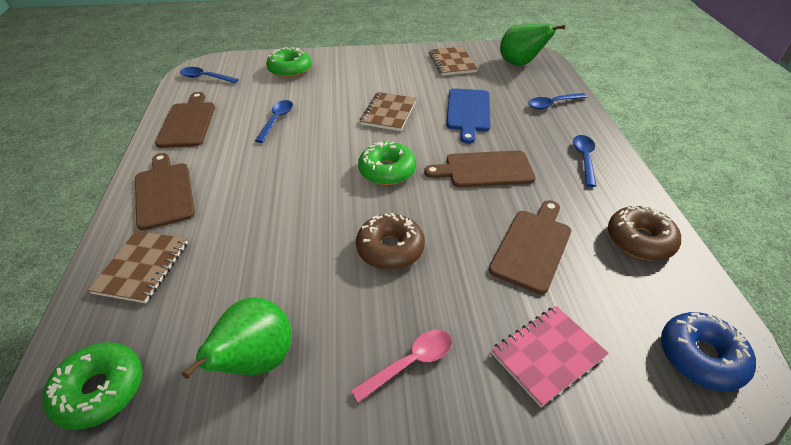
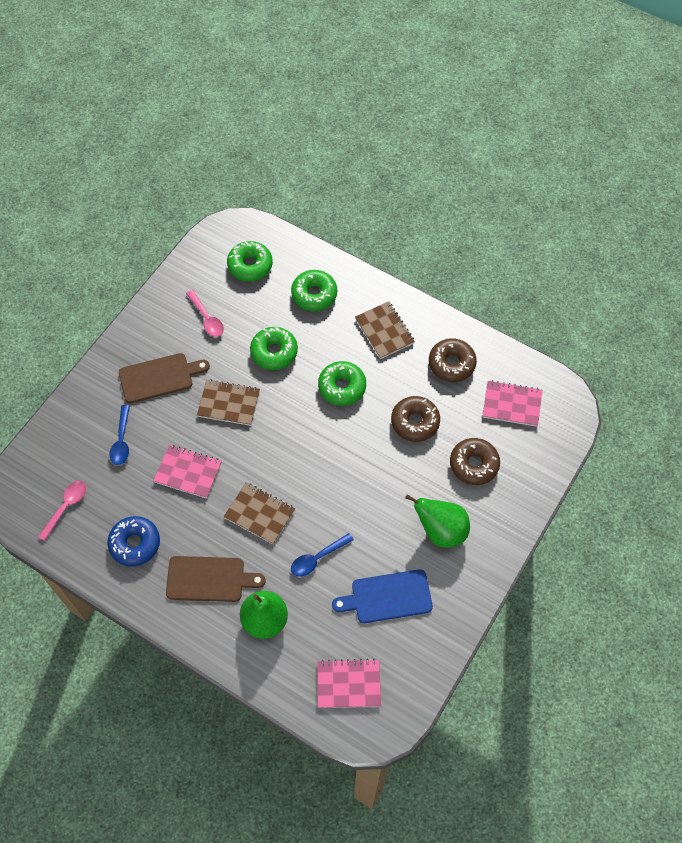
blue spoon: [180,67,239,83] [255,100,293,143] [528,93,587,109] [573,135,597,187] = 4 -> [110,405,130,465] [291,533,354,577] = 2
brown cutting board: [135,153,195,230] [155,92,215,148] [424,150,536,188] [489,200,571,294] = 4 -> [119,353,210,404] [166,556,266,602] = 2
brown donut: [356,213,425,270] [608,205,681,261] = 2 -> [391,396,440,442] [429,338,477,382] [450,438,500,485] = 3
green donut: [43,342,142,430] [266,47,311,78] [358,142,416,185] = 3 -> [227,241,273,281] [250,327,298,370] [291,270,337,311] [318,361,366,406] = 4
pink notebook: [491,306,609,407] = 1 -> [153,445,222,499] [317,658,381,708] [483,380,542,427] = 3
pink spoon: [350,330,452,403] = 1 -> [38,481,86,541] [186,290,224,337] = 2

